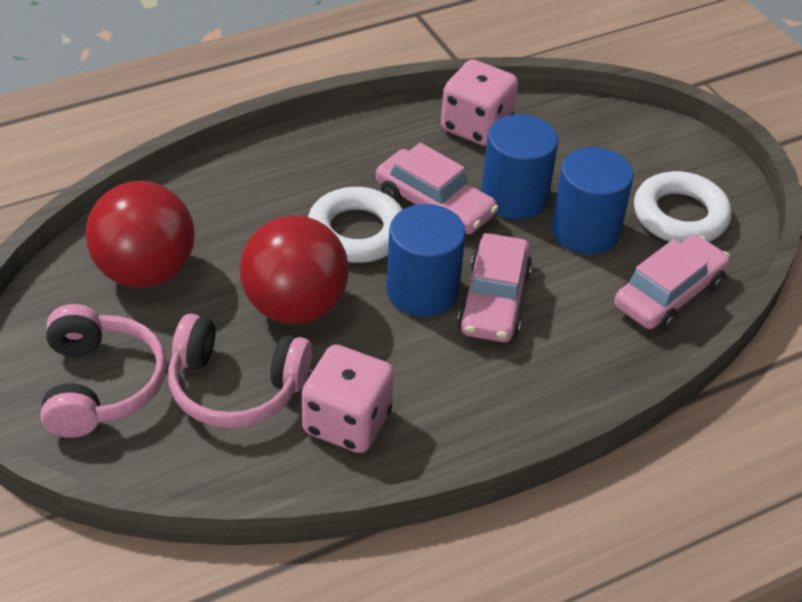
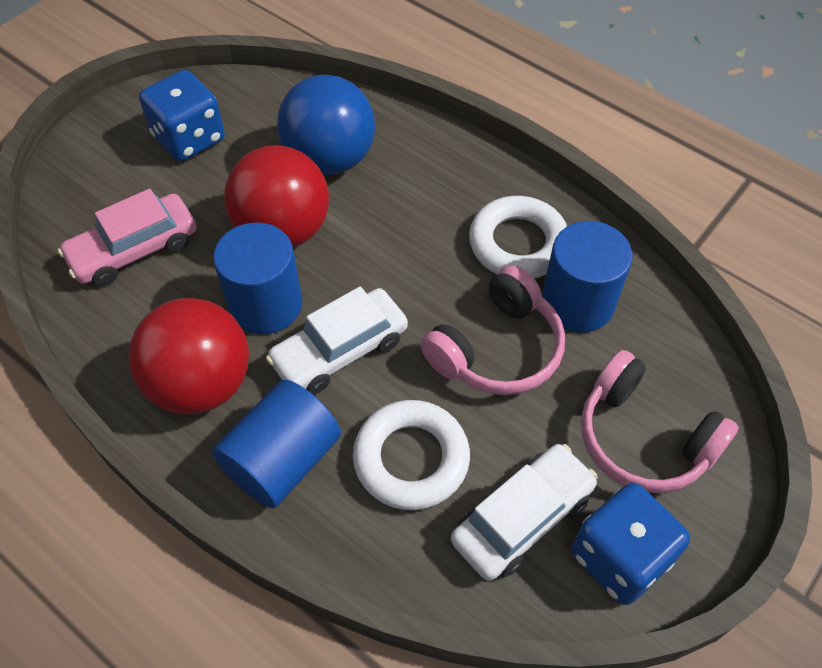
blue ball: none = 0 -> [277,75,375,175] = 1
blue dice: none = 0 -> [139,70,225,161] [571,483,690,605] = 2
pink car: [376,143,498,234] [458,233,532,342] [614,235,730,331] = 3 -> [58,189,197,286] = 1
pink dice: [302,344,394,453] [441,59,518,146] = 2 -> none = 0
white car: none = 0 -> [266,286,408,394] [451,444,598,581] = 2

